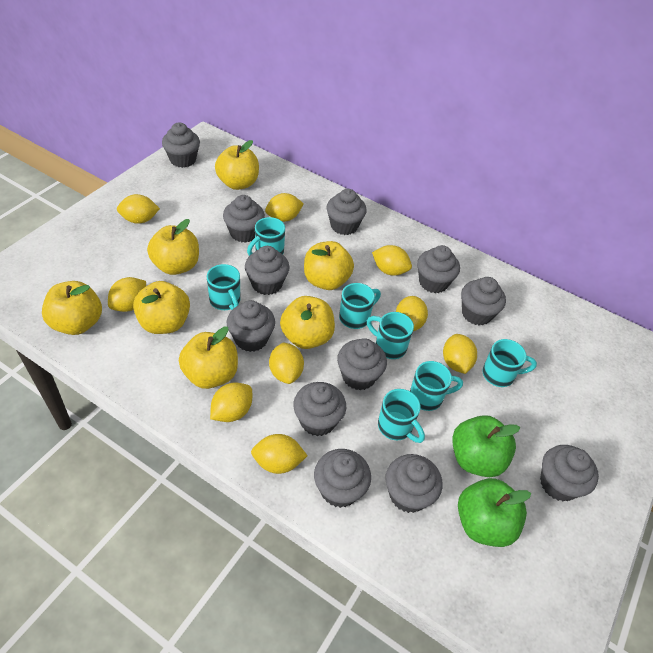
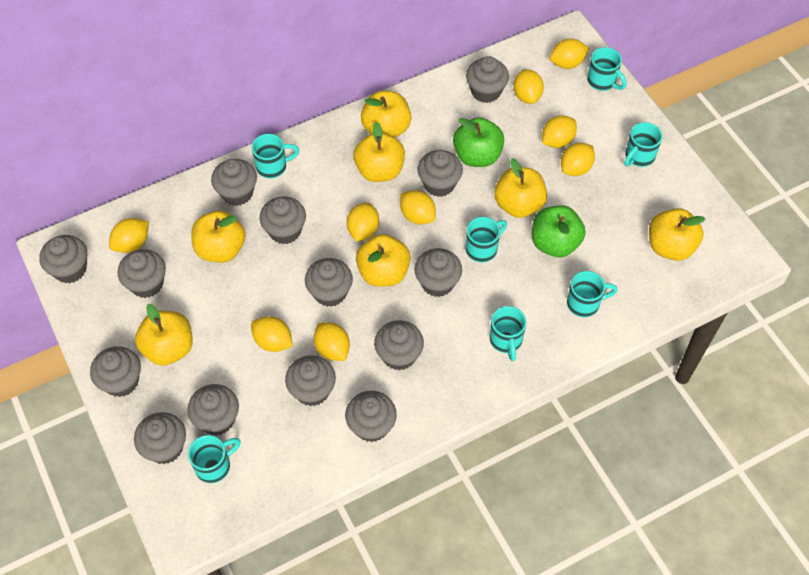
grey cupcake: [162,123,200,168] [223,195,265,243] [227,300,275,352] [245,246,290,295] [293,382,346,436] [314,449,371,508] [327,189,367,235] [337,338,387,390] [386,454,442,513] [417,245,460,293] [461,277,506,325] [540,445,599,501] = 12 -> [39,235,87,283] [90,346,141,397] [118,249,166,298] [134,412,186,464] [187,384,239,436] [211,159,257,206] [260,197,306,244] [285,355,336,406] [305,258,353,307] [345,391,397,442] [374,320,424,370] [414,248,462,297] [417,150,463,197] [466,56,509,103] = 14

